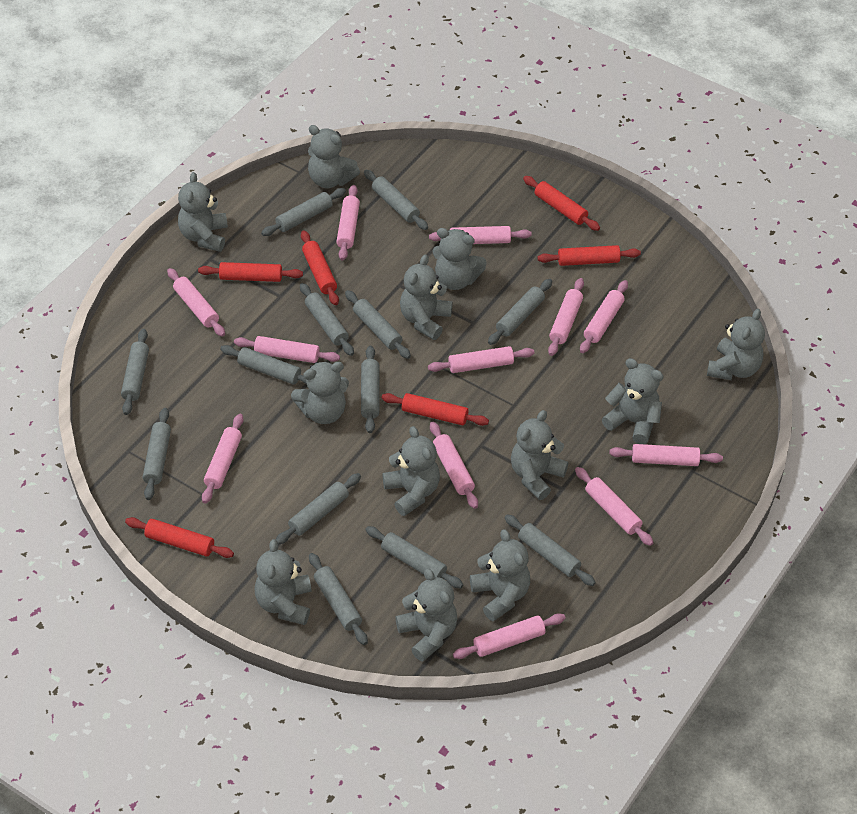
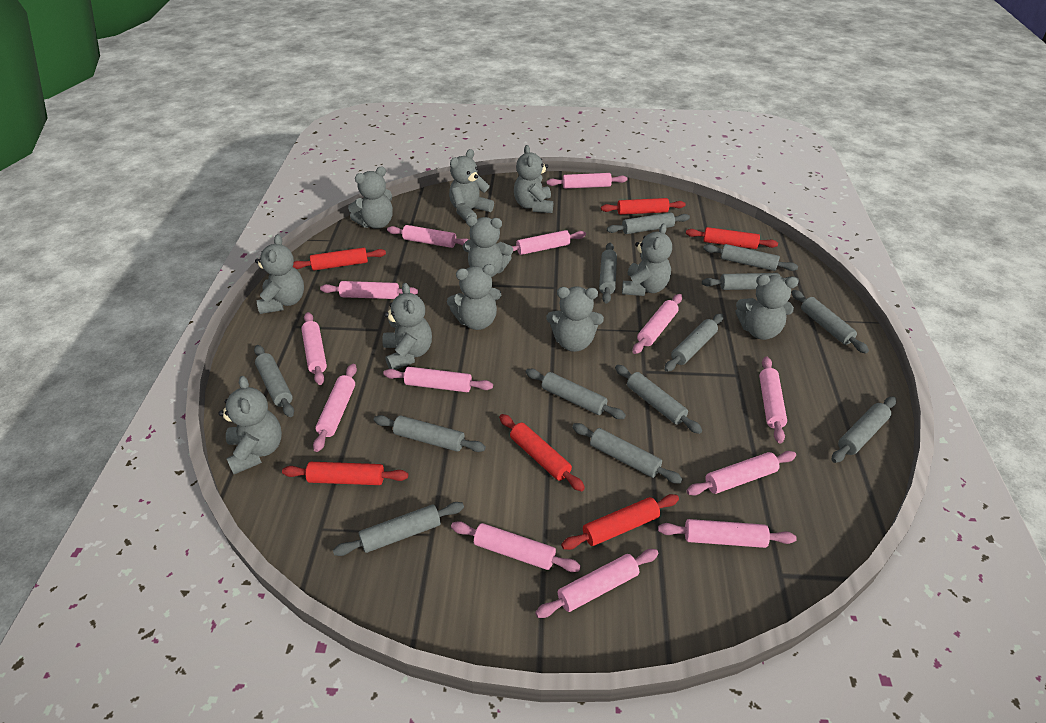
grey teddy bear: [178,172,228,252] [255,539,311,625] [291,361,349,424] [308,125,360,188] [382,426,440,516] [395,568,457,662] [400,254,453,340] [432,228,487,290] [470,529,530,621] [511,410,568,500] [602,358,664,444] [707,309,765,380] = 12 -> [218,376,282,474] [255,234,304,314] [348,166,393,229] [382,283,432,370] [447,264,501,330] [449,149,494,221] [463,216,513,277] [514,145,553,213] [546,286,604,352] [622,223,672,296] [736,274,798,340] = 11
pink rolling pin: [167,268,225,337] [202,414,244,504] [234,336,340,363] [336,185,360,261] [428,346,534,373] [429,226,532,244] [430,422,478,509] [453,613,566,659] [548,278,584,356] [575,467,653,546] [580,280,628,353] [609,444,723,466] = 12 -> [301,312,327,385] [313,364,357,452] [320,281,418,299] [383,367,493,392] [387,225,469,248] [451,521,581,572] [512,230,586,255] [535,549,659,618] [547,173,627,189] [633,294,682,354] [658,519,797,548] [686,451,796,496] [759,356,787,443] = 13

